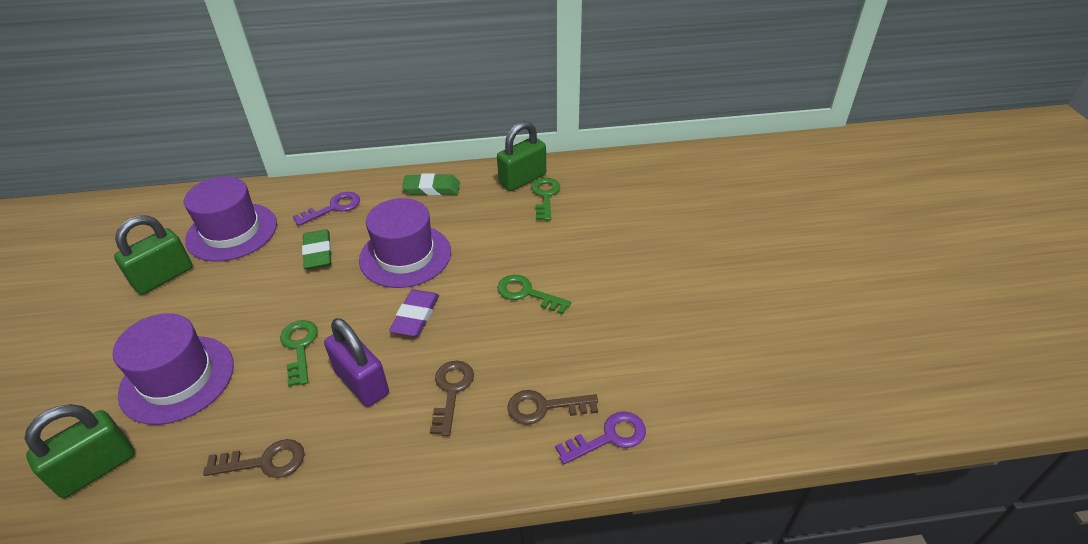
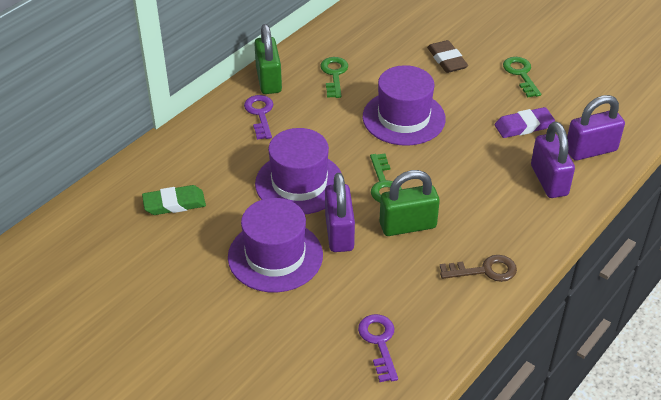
brown eraser: none = 0 -> [427,40,468,73] = 1
brown key: [203,439,305,478] [430,361,474,436] [507,390,598,425] = 3 -> [440,255,517,282] = 1
green eraser: [302,229,332,270] [402,173,460,196] = 2 -> [142,185,206,215] = 1
green padlock: [24,404,135,498] [114,215,193,295] [497,121,546,191] = 3 -> [254,24,282,94] [379,170,440,236] = 2
purple padlock: [324,318,389,407] = 1 -> [325,173,355,252] [531,122,575,198] [567,95,625,161] = 3

